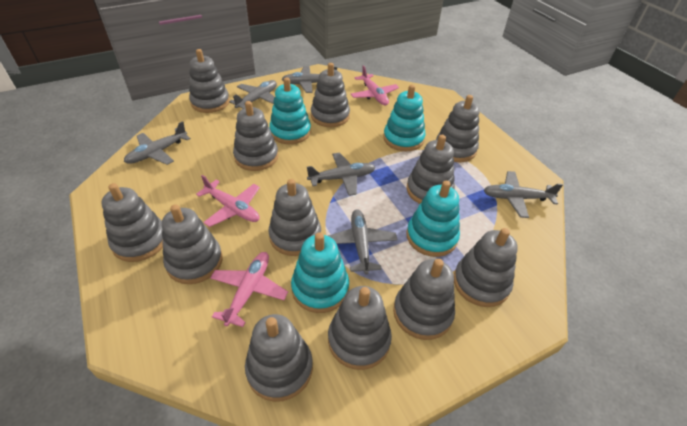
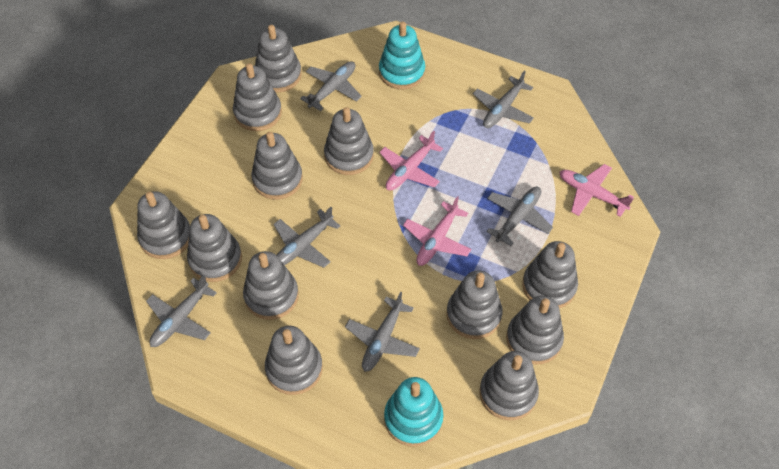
turquoise stacking toy: [269,77,311,144] [291,232,349,313] [383,85,425,151] [406,181,460,257] = 4 -> [379,22,425,89] [384,377,443,447] = 2

